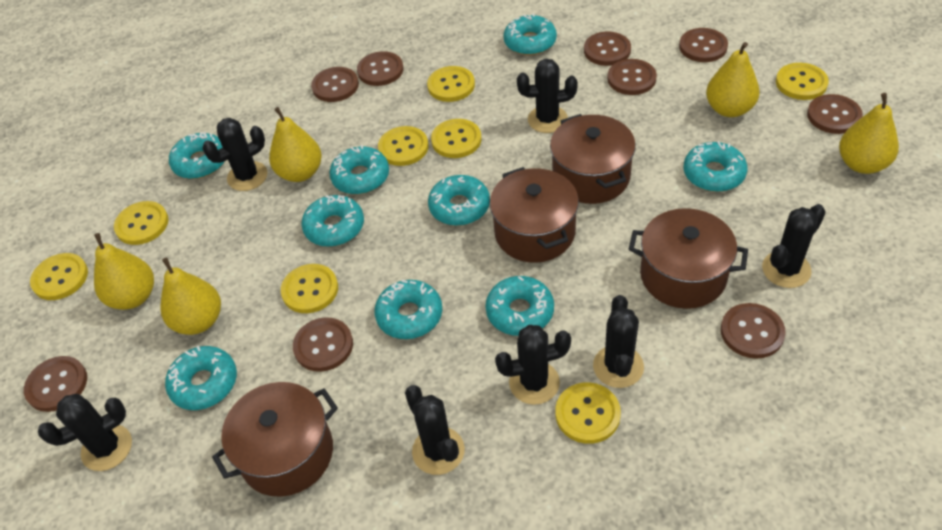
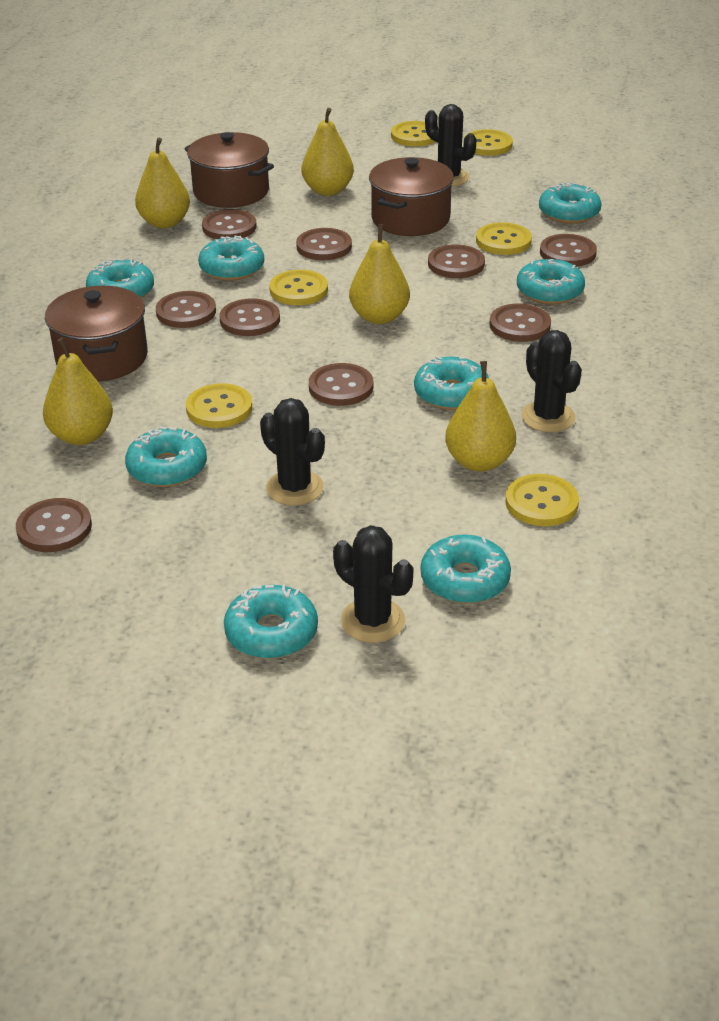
black cactus: [38,394,132,471] [202,118,268,191] [405,385,465,475] [495,325,571,405] [517,59,578,133] [593,295,644,388] [762,204,826,288] = 7 -> [260,398,325,506] [333,525,414,643] [425,104,476,186] [521,330,582,432] = 4
brown pot: [212,382,338,497] [490,167,579,263] [550,114,636,204] [629,208,748,309] = 4 -> [45,286,148,381] [184,132,274,208] [369,157,454,236] = 3
turquoise donut: [165,346,237,410] [169,132,224,179] [301,195,364,247] [329,145,389,194] [374,280,442,339] [428,175,490,226] [485,276,554,336] [504,13,557,55] [683,141,748,192] = 9 -> [86,259,154,299] [125,426,207,487] [198,235,264,281] [224,584,318,659] [414,356,489,410] [421,534,511,604] [517,259,585,305] [539,182,602,224] = 8
yellow button: [30,253,88,300] [114,201,169,245] [281,264,338,313] [378,126,429,166] [427,66,475,102] [431,119,482,158] [555,382,621,444] [776,63,829,100] = 8 -> [186,383,252,428] [269,270,328,305] [391,121,436,146] [464,129,513,156] [476,222,532,255] [505,474,579,526] = 6

